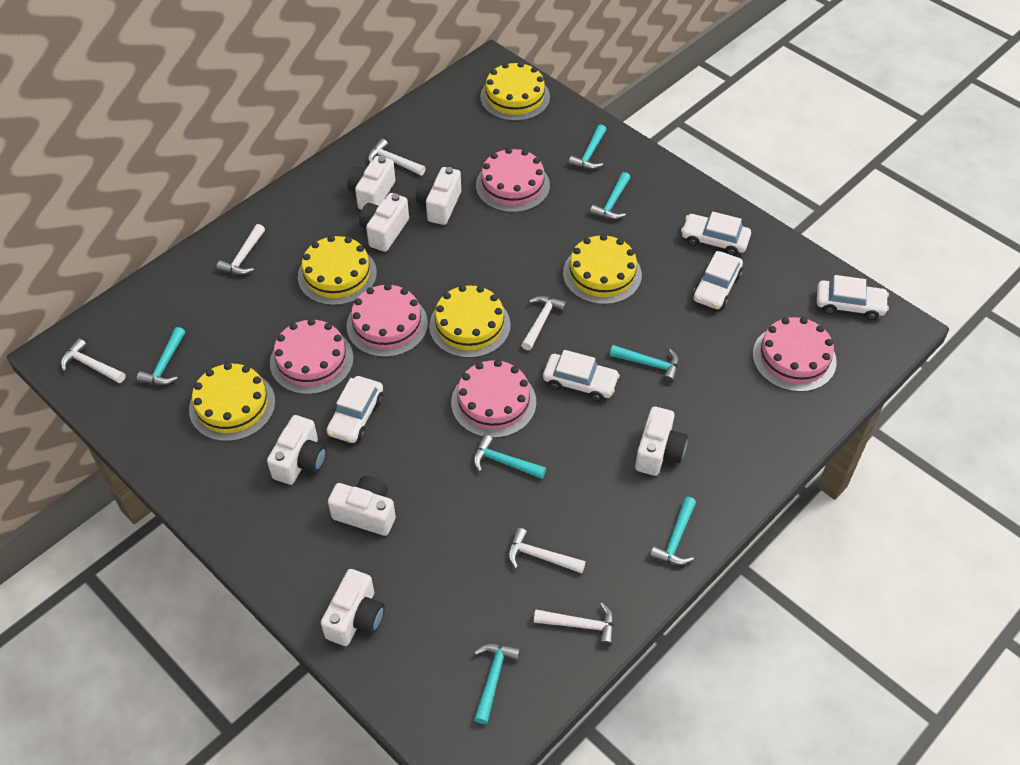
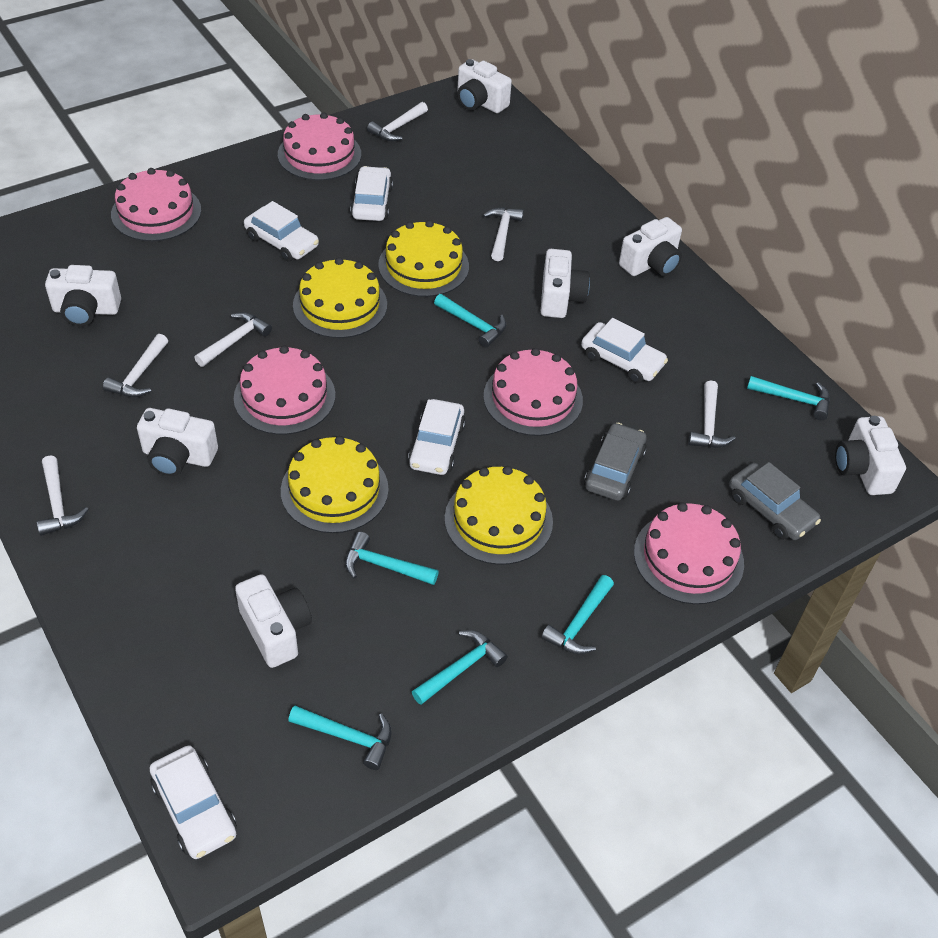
grey car: none = 0 -> [584,423,647,501] [729,462,821,540] = 2
turquoise hammer: [137,327,185,385] [473,435,546,479] [474,643,520,724] [568,124,606,170] [590,172,631,220] [610,345,679,383] [650,497,696,565] = 7 -> [288,706,392,770] [345,532,439,585] [412,630,508,705] [434,294,506,348] [541,575,614,654] [747,376,830,420] = 6
yellow cake: [189,363,275,441] [298,235,377,305] [429,285,511,358] [480,62,550,121] [563,234,642,305] = 5 -> [281,436,389,533] [293,257,387,338] [378,220,469,297] [445,466,553,565] = 4

